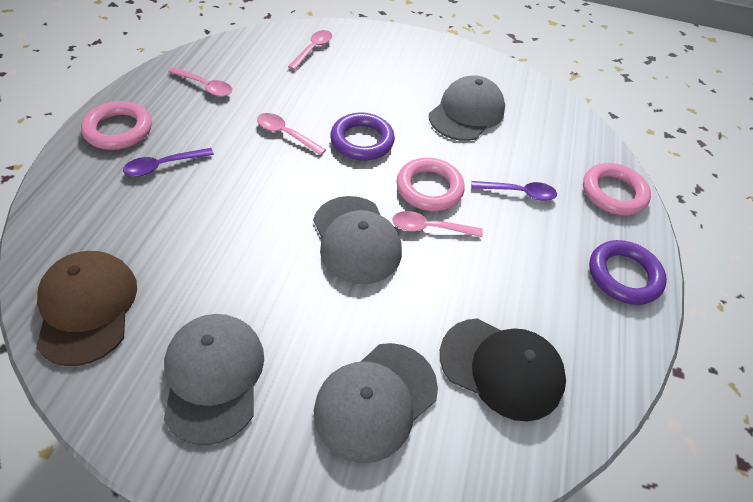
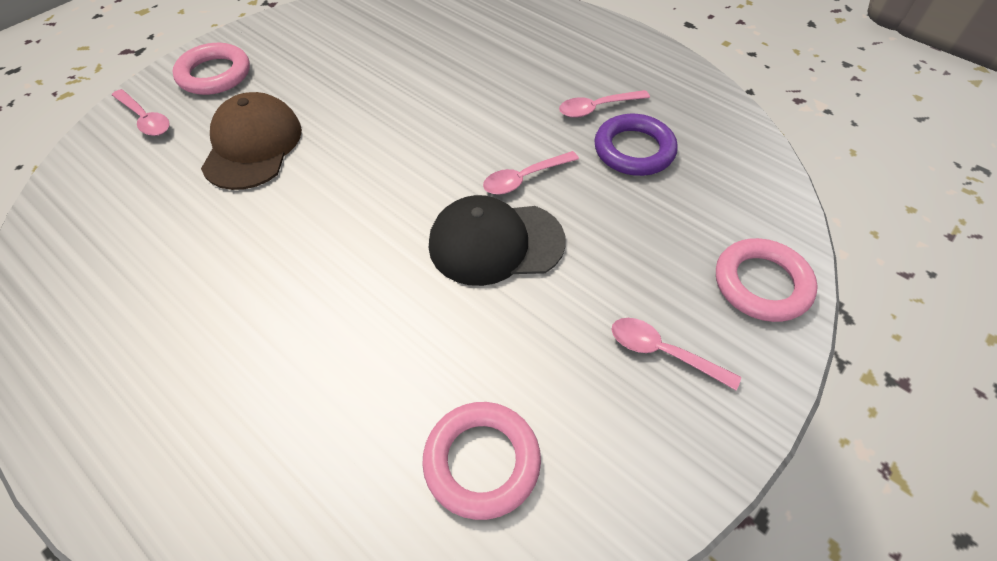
grey cap: [164,314,264,445] [313,196,402,284] [314,343,438,463] [429,75,505,141] = 4 -> none = 0
purple ring: [330,113,395,160] [589,240,667,305] = 2 -> [594,114,678,176] = 1
purple spoon: [123,148,214,176] [471,181,557,201] = 2 -> none = 0

